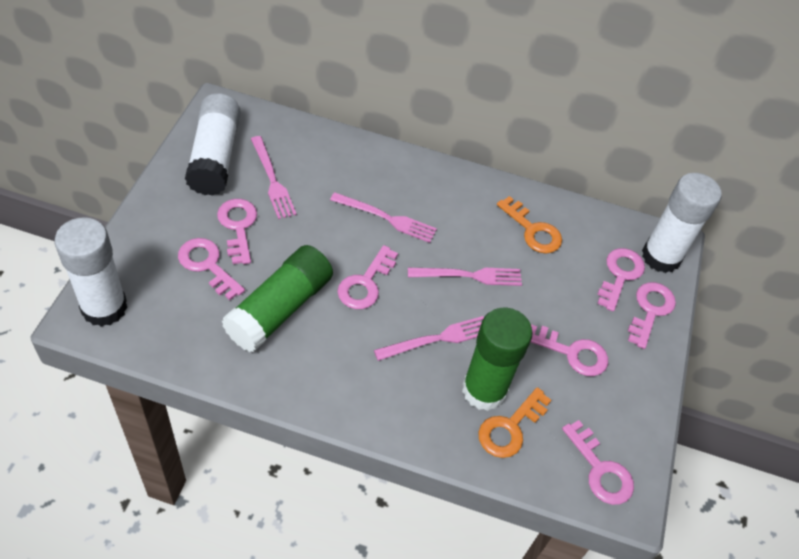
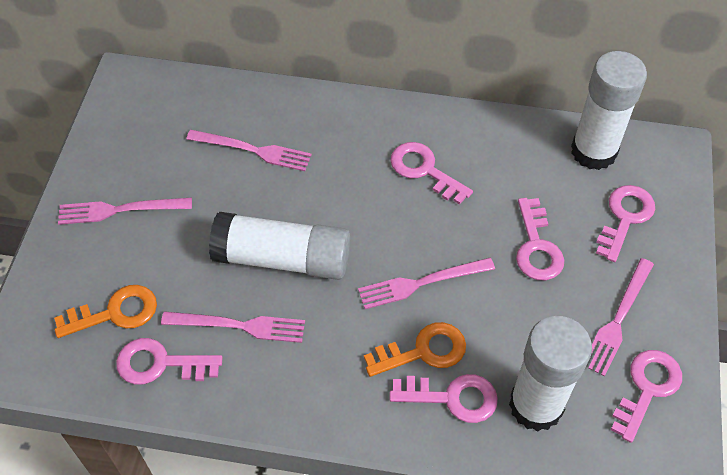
green glue stick: [222,245,333,352] [462,308,533,411] = 2 -> none = 0
pink fork: [251,136,297,219] [330,192,437,243] [374,316,484,361] [408,268,522,286] = 4 -> [58,198,192,225] [161,311,305,343] [186,130,312,171] [358,258,495,309] [588,258,654,377] = 5
pink key: [178,238,245,300] [217,199,257,264] [337,245,398,309] [531,324,608,376] [562,420,634,505] [597,248,645,312] [628,282,676,349] = 7 -> [116,338,222,384] [390,142,473,205] [390,374,498,423] [516,198,564,280] [596,185,655,262] [611,350,682,443] = 6

